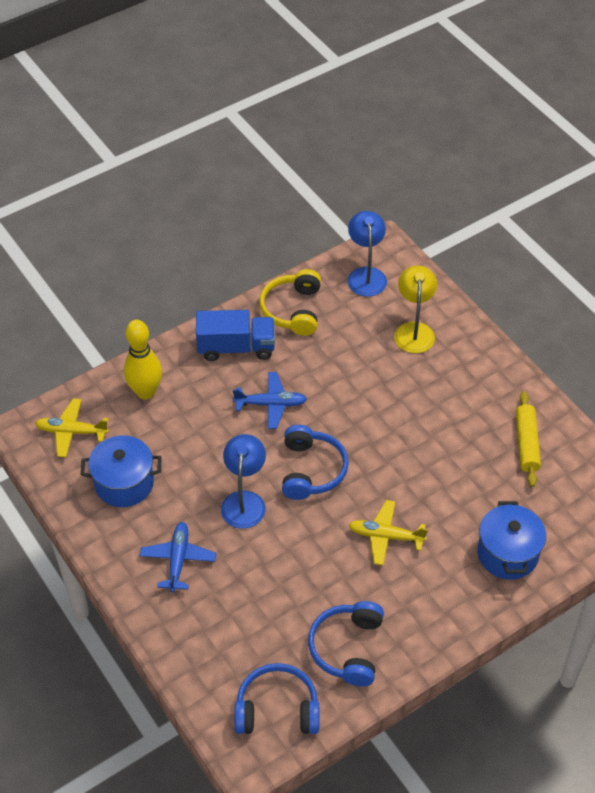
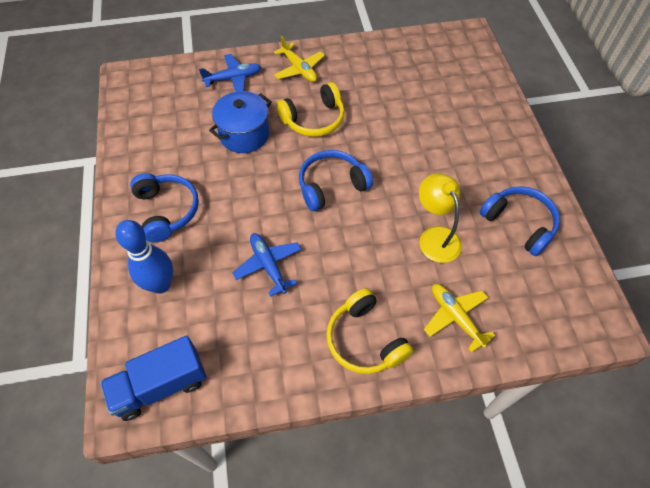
blue bowling pin: none = 0 -> [115,220,173,294] = 1
blue lamp: [221,434,266,529] [348,211,387,297] = 2 -> none = 0
blue pot: [81,435,161,507] [477,501,546,580] = 2 -> [209,91,272,153] = 1
yellow bowling pin: [124,320,162,400] = 1 -> none = 0
yellow headphones: [259,269,321,336] = 1 -> [277,82,345,137] [326,288,413,374] = 2
yellow rolling pin: [516,391,541,487] = 1 -> none = 0

